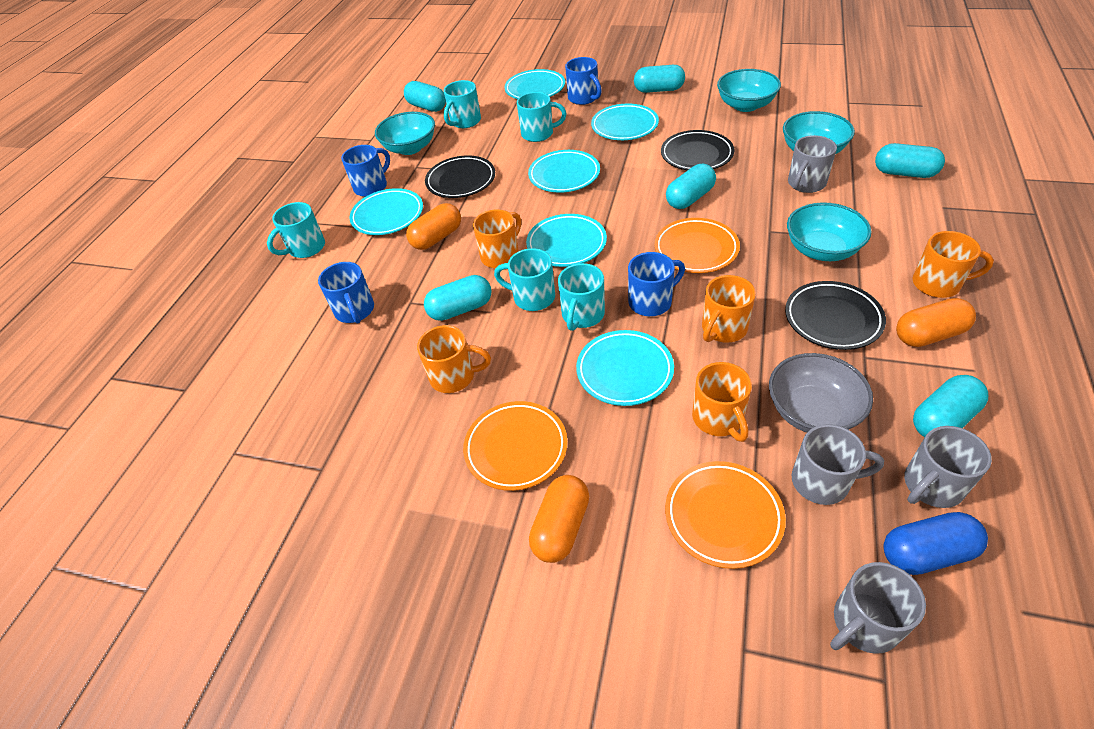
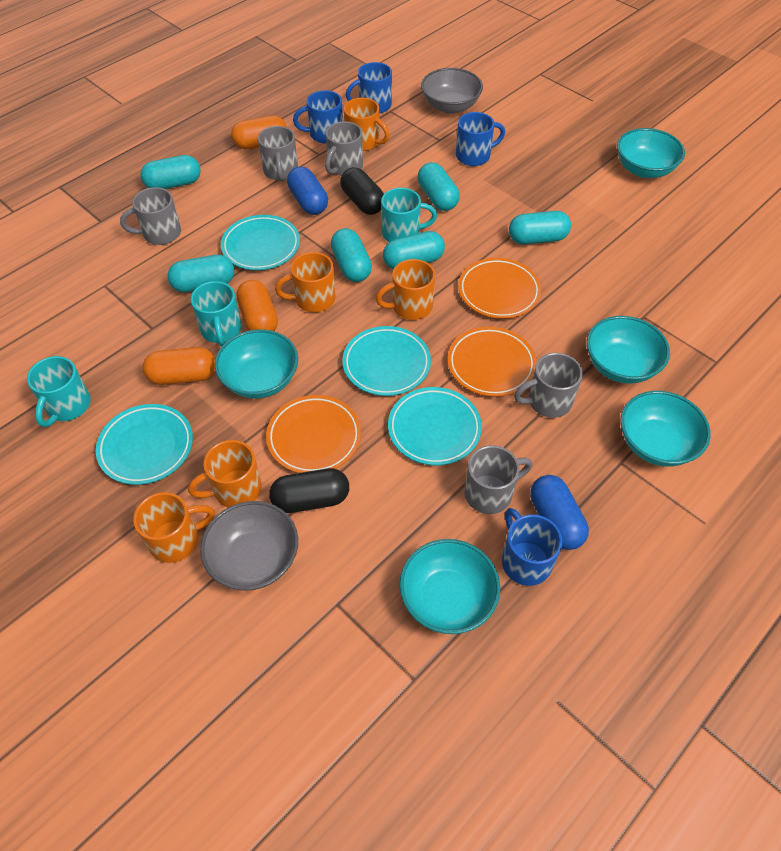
black capsule: none = 0 -> [269,468,349,513] [340,167,384,215] = 2
black plate: [425,156,495,198] [661,130,735,171] [785,281,886,350] = 3 -> none = 0
blue capsule: [883,512,988,575] = 1 -> [287,166,328,215] [530,475,589,550] = 2
grey bowl: [769,353,873,433] = 1 -> [200,501,298,590] [421,68,483,114] = 2
grey mug: [788,135,837,193] [792,424,884,505] [830,562,926,654] [904,426,992,508] = 4 -> [120,187,181,245] [258,126,298,181] [325,121,363,176] [464,445,532,514] [514,353,583,418] = 5
turquoise bowl: [375,112,435,155] [717,69,781,112] [783,111,855,154] [787,202,871,261] = 4 -> [215,329,298,399] [399,539,500,634] [587,316,670,384] [617,128,685,178] [620,391,711,467] = 5
turquoise mug: [267,202,325,258] [444,80,481,128] [494,248,555,311] [517,92,567,142] [558,263,605,331] = 5 -> [27,356,91,427] [191,281,242,346] [381,188,437,242] = 3
turquoise plate: [349,188,423,235] [505,69,565,99] [526,214,607,267] [528,150,600,193] [576,330,674,406] [591,104,659,140] = 6 -> [96,404,193,485] [221,215,300,270] [342,326,431,396] [388,387,482,465] = 4

